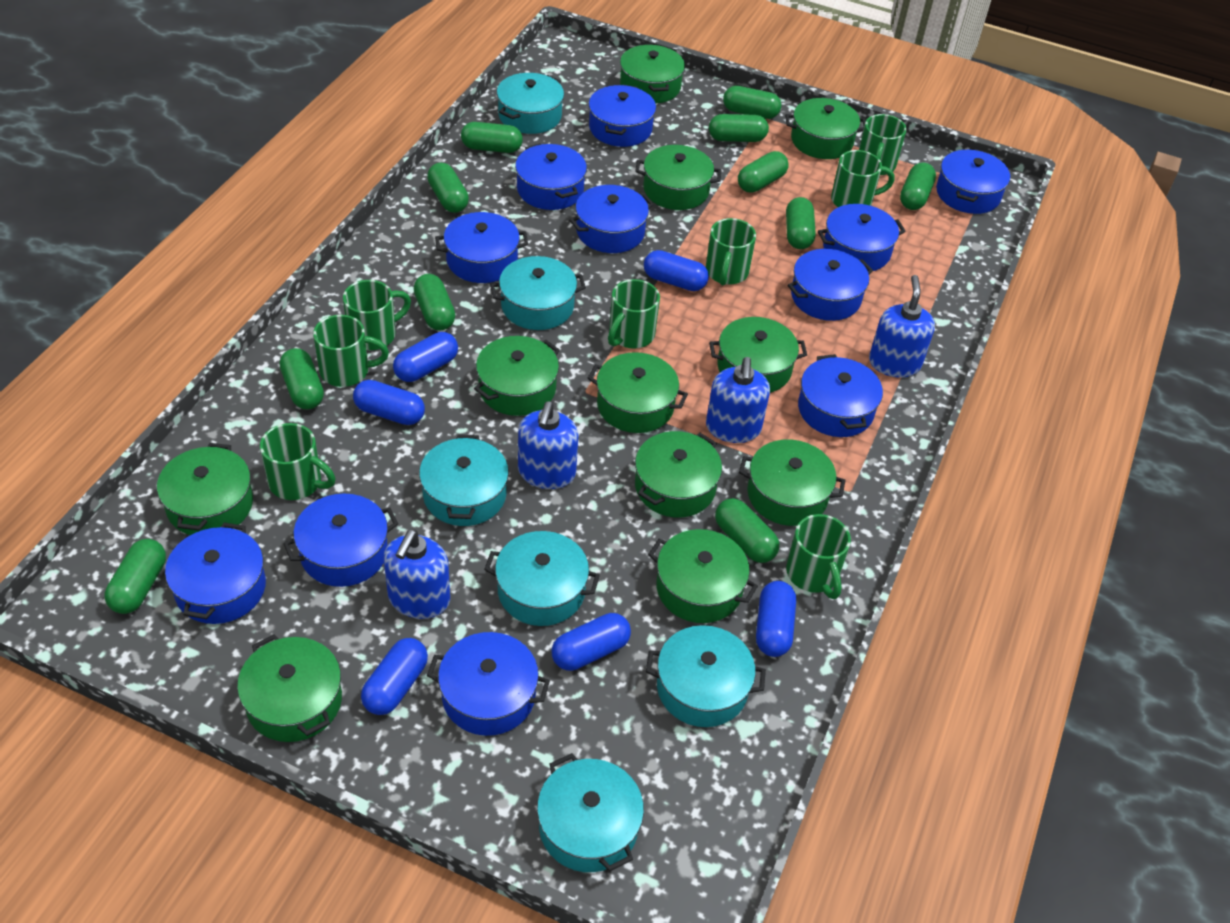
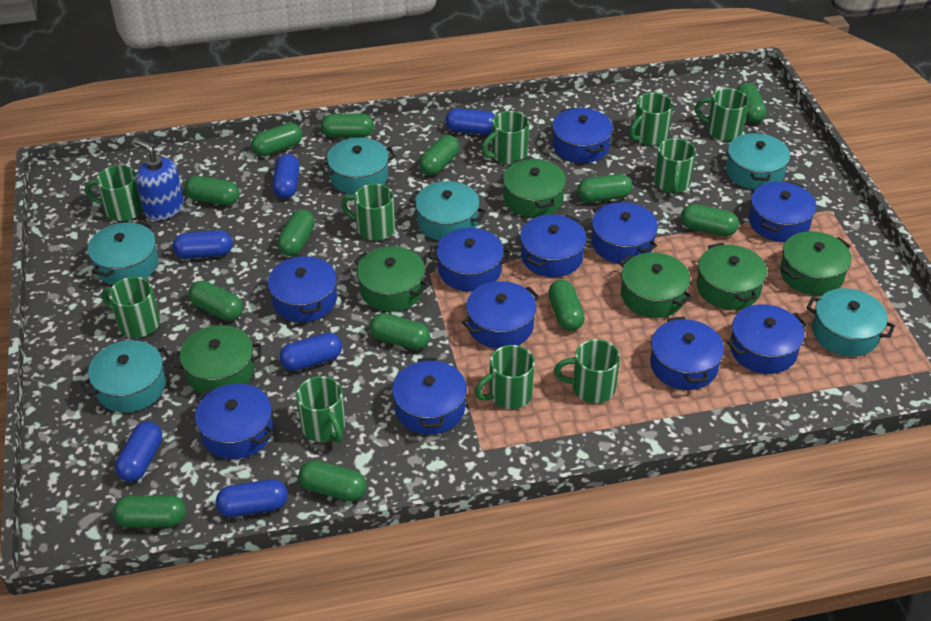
blue soap dispenser: [384,529,450,619] [518,401,579,489] [706,357,770,443] [869,275,935,378] = 4 -> [134,139,184,221] = 1
green capsule: [105,539,166,614] [280,348,324,409] [414,274,455,331] [427,162,469,213] [461,122,523,153] [709,114,769,142] [715,498,779,563] [723,86,781,119] [738,151,789,193] [786,197,816,249] [900,163,936,210] = 11 -> [113,495,186,528] [184,176,239,205] [189,281,243,321] [251,123,302,156] [277,209,315,256] [299,460,367,501] [321,114,374,138] [370,313,430,350] [419,135,460,175] [548,280,585,331] [577,174,632,203] [681,204,739,236] [737,83,767,123] = 13
green mug: [260,423,335,500] [313,315,389,387] [343,280,411,350] [608,279,660,349] [706,218,756,286] [786,514,851,599] [831,150,895,207] [859,114,907,175] = 8 -> [85,165,143,221] [102,277,160,338] [296,376,345,443] [341,184,395,241] [475,345,535,409] [481,111,529,165] [554,339,620,403] [629,93,673,145] [654,138,696,194] [695,88,749,141] = 10
green pot: [157,443,253,535] [237,634,342,742] [474,336,560,416] [588,352,688,433] [620,44,685,103] [635,145,721,210] [635,431,722,518] [648,529,758,623] [709,317,807,393] [739,440,846,526] [785,98,866,159] = 11 -> [172,325,262,394] [354,246,429,312] [503,158,566,218] [619,252,693,318] [697,243,767,310] [780,231,852,295] = 6

